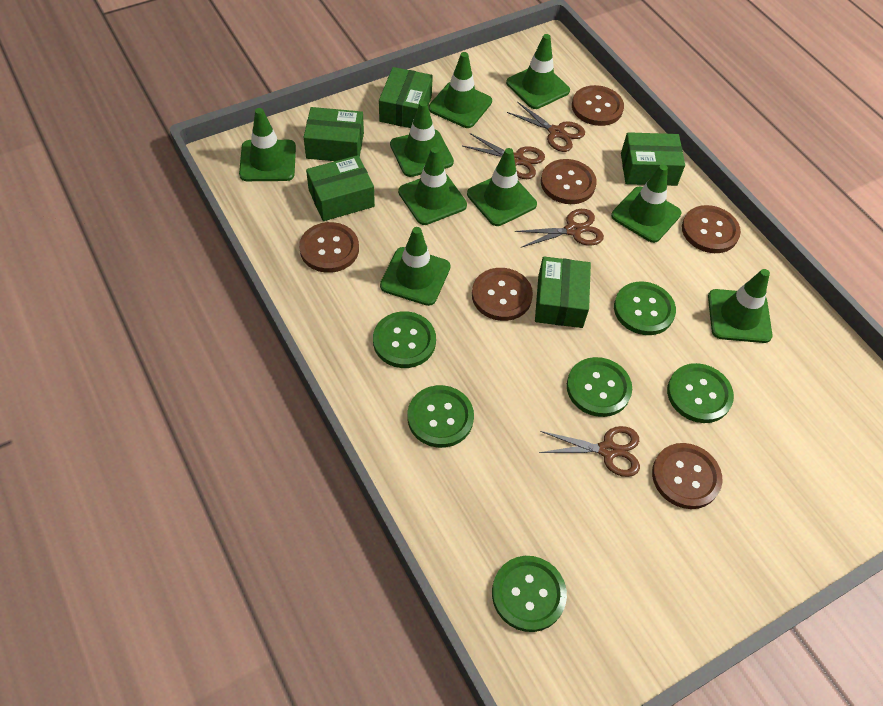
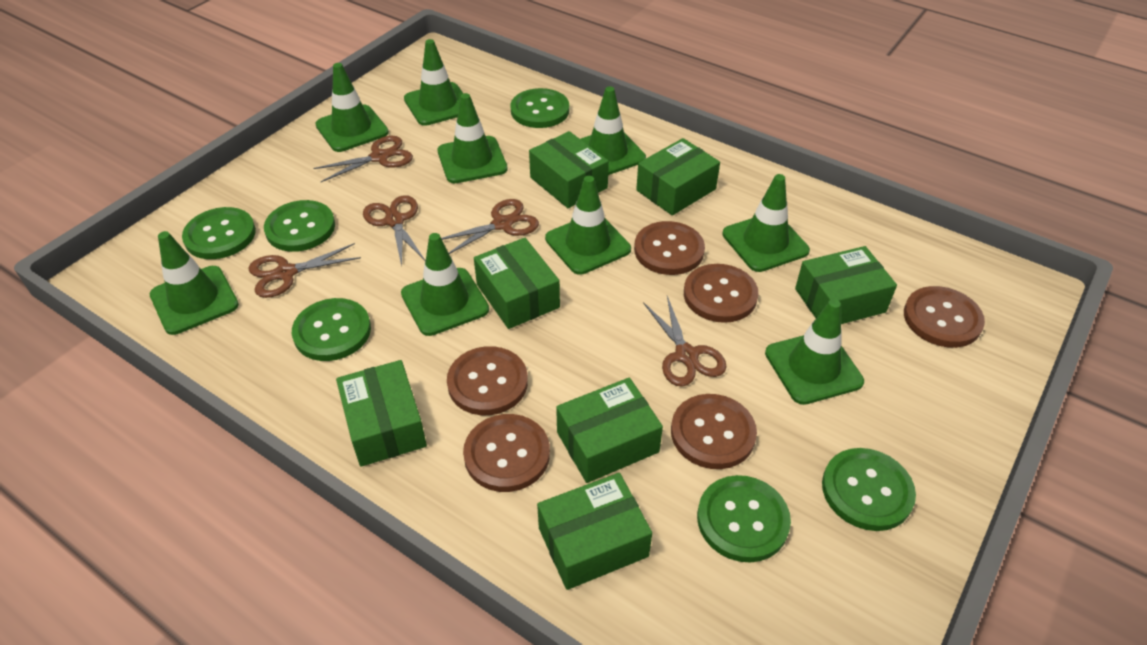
brown scissors: [462,133,545,179] [507,102,585,152] [515,209,604,248] [539,426,640,477] = 4 -> [248,243,361,298] [313,136,413,182] [363,195,425,266] [441,199,539,254] [643,296,726,387] = 5
green box: [304,107,364,161] [306,155,375,221] [379,67,433,128] [535,257,591,328] [621,132,685,186] = 5 -> [336,360,427,467] [474,238,560,329] [529,131,609,208] [537,473,652,590] [556,378,663,483] [636,138,720,215] [795,246,897,324] = 7

